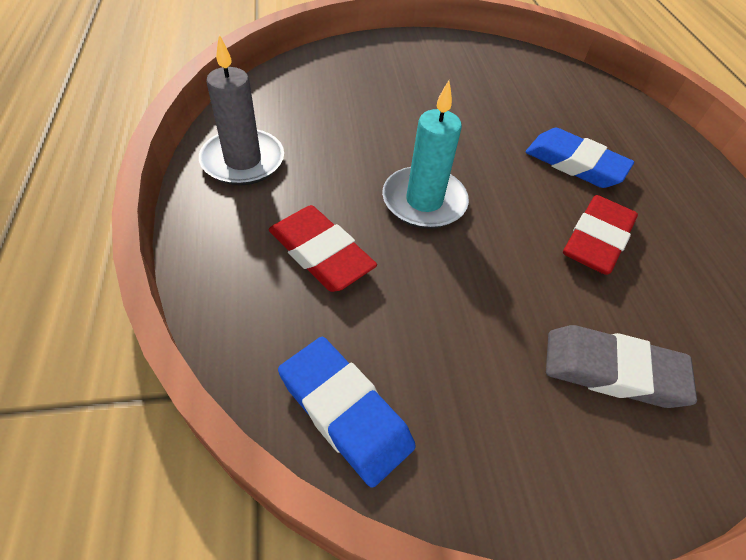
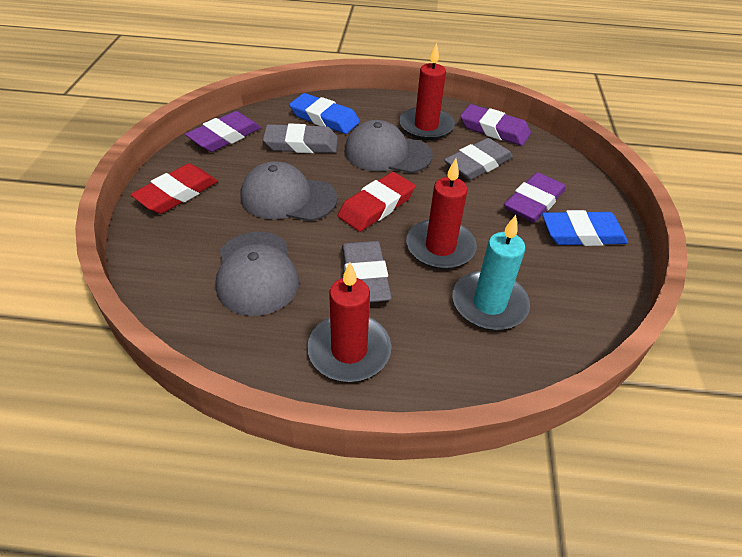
grey candle: [199,35,284,185] = 1 -> none = 0
grey cap: none = 0 -> [216,232,299,316] [241,161,338,221] [344,120,433,173] = 3
grey eraser: [546,325,697,408] = 1 -> [263,123,338,153] [342,241,392,302] [444,138,513,180] = 3
purple eraser: none = 0 -> [185,111,261,152] [460,104,531,146] [504,172,566,223] = 3
red candle: none = 0 -> [307,262,391,382] [399,42,455,140] [406,158,477,269] = 3

